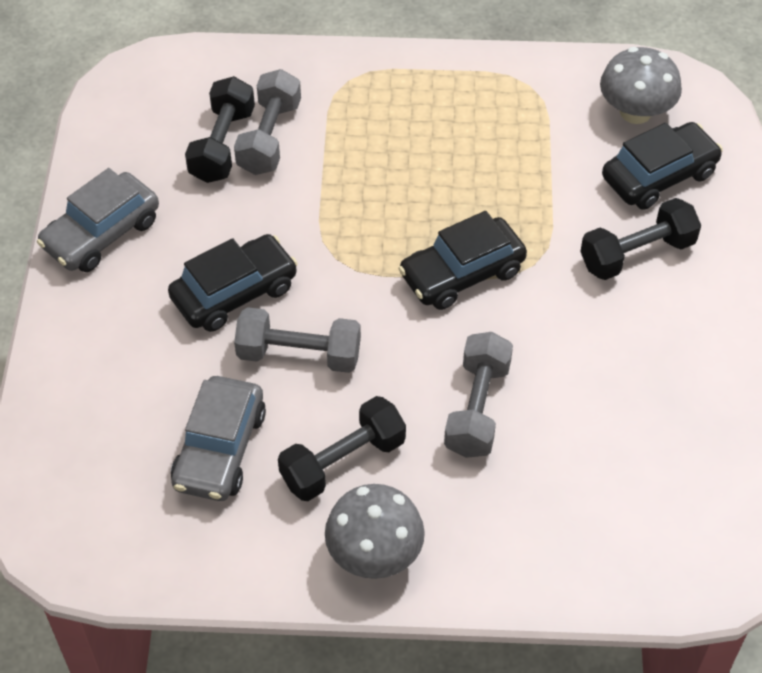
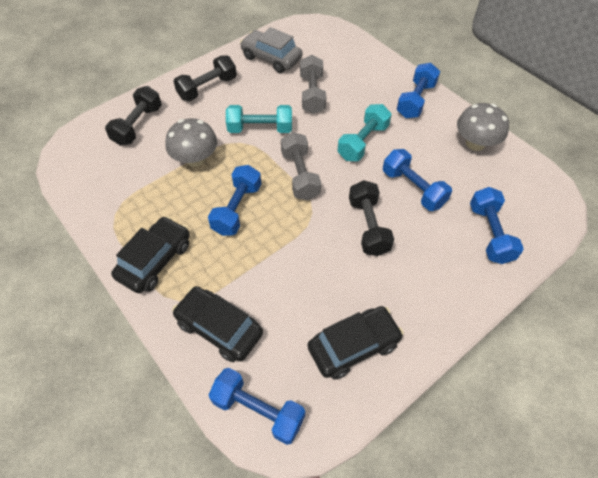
blue dumbbell: none = 0 -> [208,165,261,236] [209,368,305,445] [383,149,452,211] [397,63,440,118] [470,187,524,264] = 5
grey car: [37,168,159,272] [171,376,266,501] = 2 -> [240,27,302,73] = 1
grey dumbbell: [234,69,301,175] [234,307,361,373] [444,332,513,458] = 3 -> [281,132,321,200] [300,55,326,114] = 2
turquoise dumbbell: none = 0 -> [226,105,292,133] [338,104,392,161] = 2

